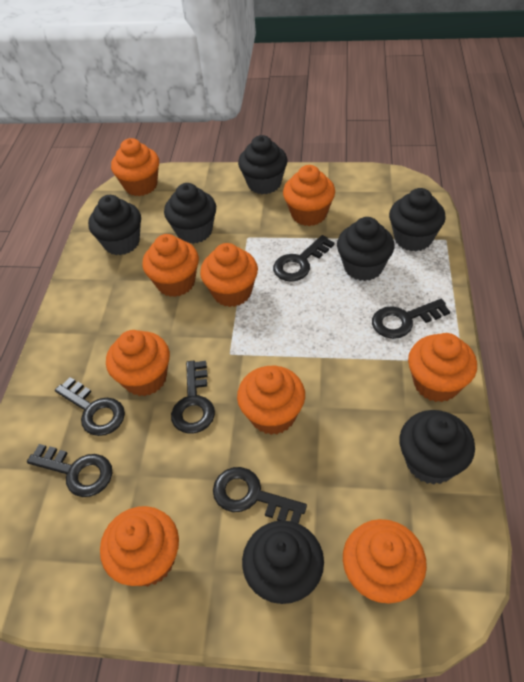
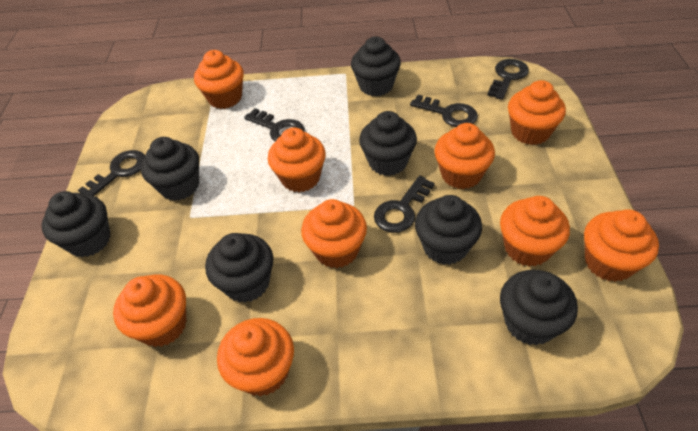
black key: [27,444,112,497] [55,377,125,436] [171,361,215,434] [213,467,307,524] [273,235,334,282] [372,299,450,339] = 6 -> [78,150,145,196] [244,108,305,142] [374,176,435,233] [410,95,478,127] [487,59,529,100] = 5

